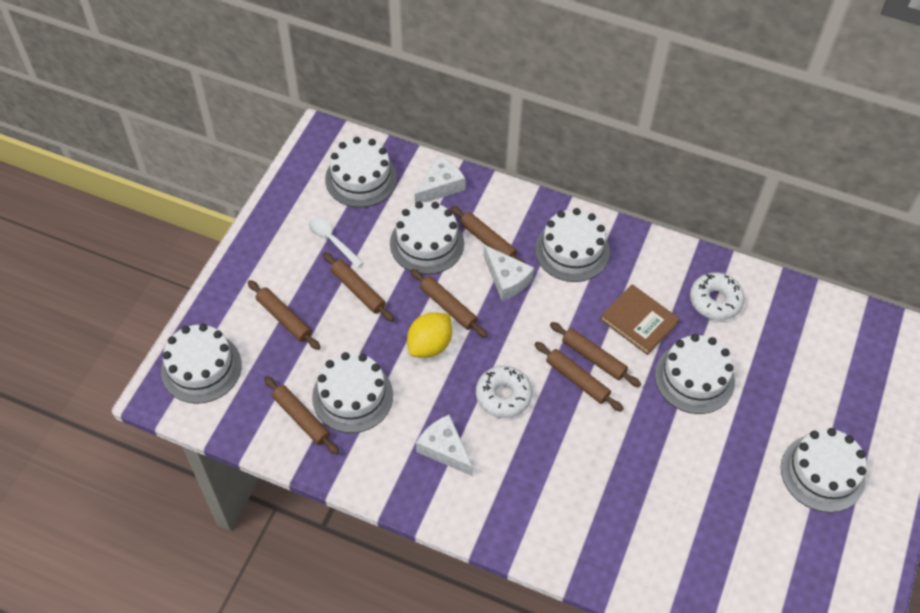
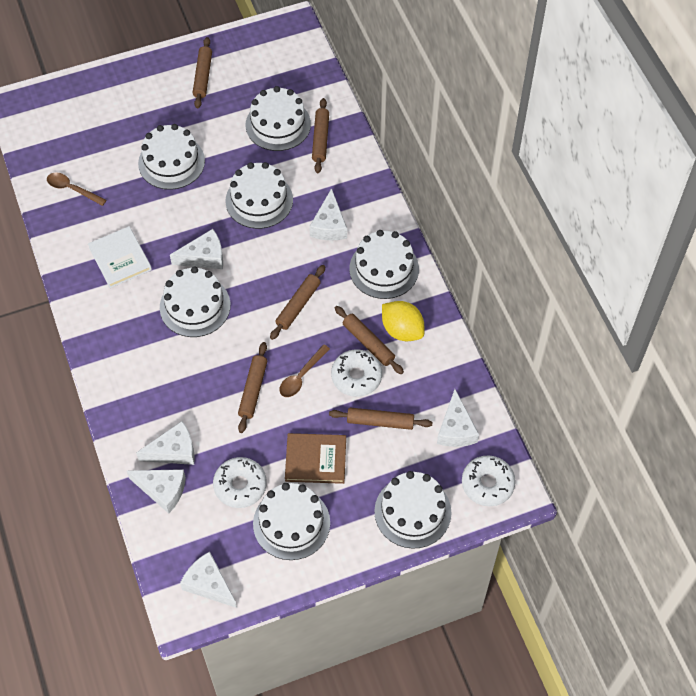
brown rolling pin: [248,280,320,350] [264,376,339,455] [323,252,394,322] [410,269,488,338] [451,206,526,263] [535,342,624,412] [550,322,641,387] = 7 -> [193,37,212,108] [238,342,267,433] [270,265,326,340] [312,98,329,173] [329,408,433,430] [335,306,404,374] = 6
brown spoon: none = 0 -> [47,173,107,206] [279,344,330,397] = 2
white book: none = 0 -> [88,226,152,288] = 1
white cheese: [415,156,465,204] [416,414,473,476] [484,245,534,301] = 3 -> [127,469,186,513] [136,421,195,465] [170,229,223,269] [180,552,237,608] [309,188,347,240] [437,389,479,447] = 6
white donut: [476,366,532,418] [690,272,745,320] = 2 -> [213,457,267,508] [331,349,382,397] [462,455,516,506] = 3
white spoon: [309,218,364,268] = 1 -> none = 0

